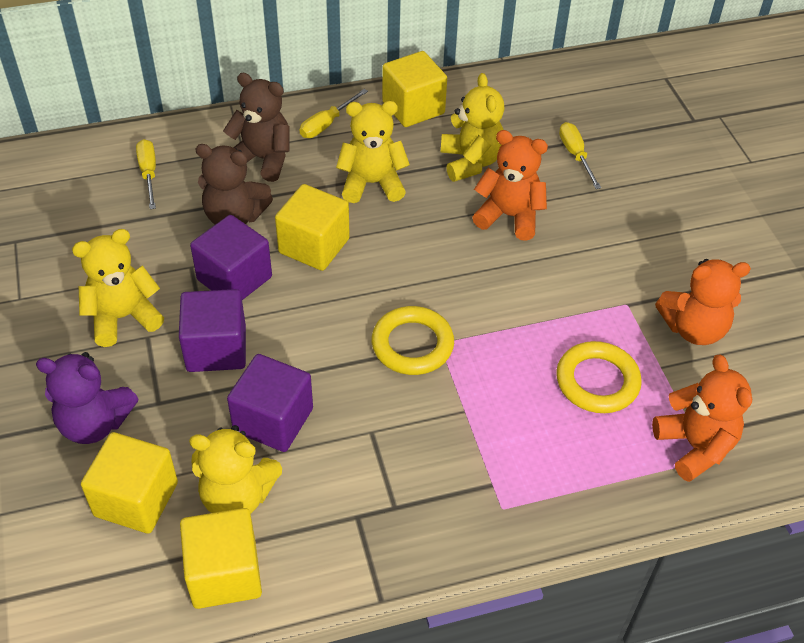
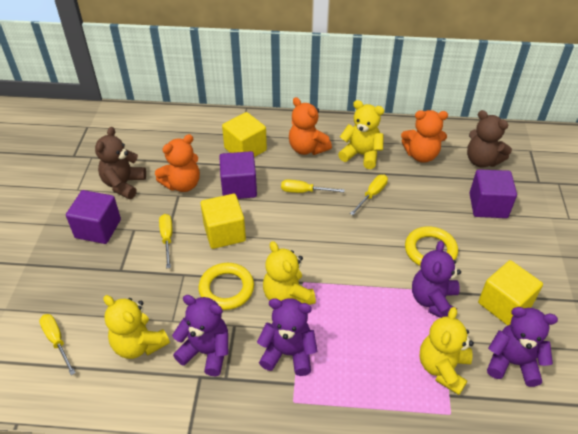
purple teddy bear: [36,352,139,444] = 1 -> [172,295,228,377] [257,298,317,376] [412,241,461,318] [487,307,558,387] = 4
yellow cube: [81,432,178,534] [180,508,262,609] [275,184,350,271] [382,51,447,127] = 4 -> [200,194,246,249] [222,112,267,157] [478,260,543,326] = 3
yellow screwdriver: [136,139,156,209] [300,89,368,138] [559,122,601,189] = 3 -> [39,314,76,375] [159,214,172,268] [281,179,345,193] [350,175,388,215] = 4

